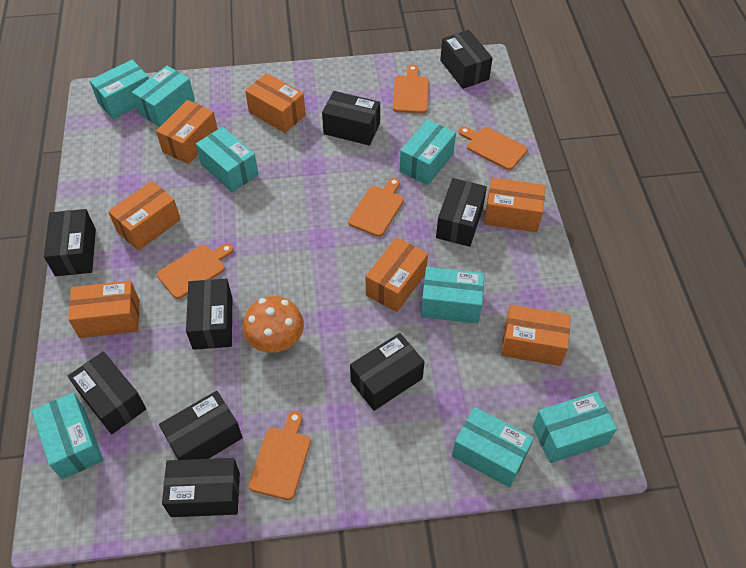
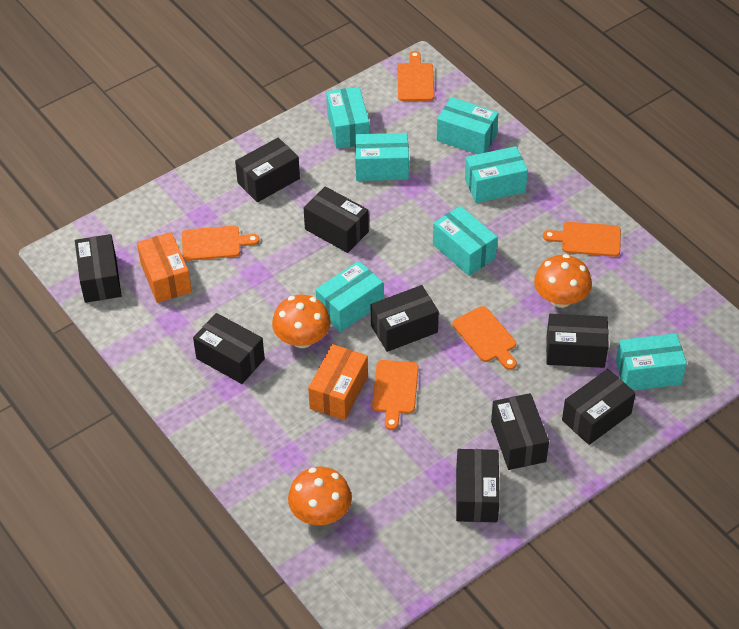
orange box: [68,281,139,338] [108,181,181,251] [156,100,218,164] [245,73,306,133] [366,237,428,312] [484,177,546,232] [501,305,571,366] = 7 -> [137,232,192,303] [308,344,368,420] = 2
orange mushroom: [243,296,304,353] = 1 -> [272,295,331,348] [288,467,352,525] [534,254,592,308] = 3
turquoise box: [32,393,103,480] [89,60,149,119] [132,66,195,127] [196,127,259,192] [400,119,456,185] [421,267,484,324] [452,407,534,488] [533,392,617,463] = 8 -> [316,261,383,332] [326,87,369,149] [355,133,409,181] [433,206,497,276] [437,97,498,154] [465,146,528,203] [616,333,687,390] = 7

